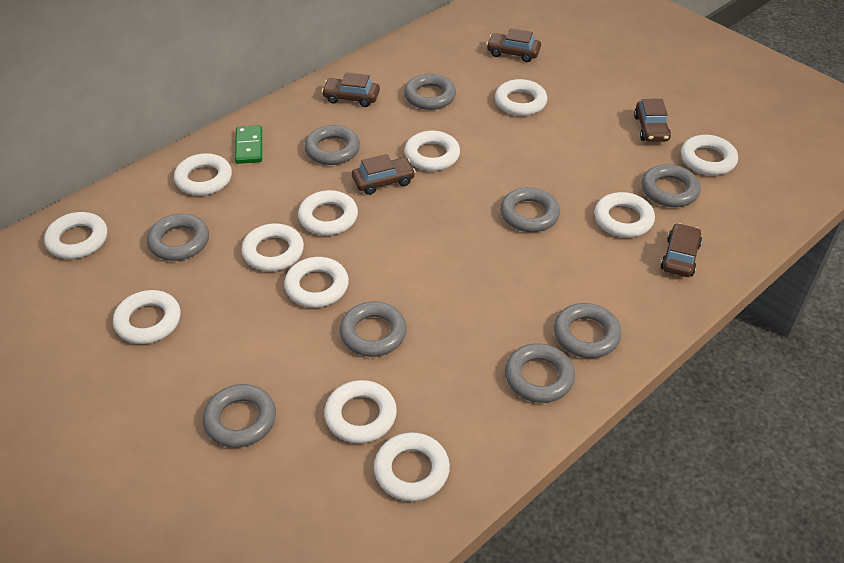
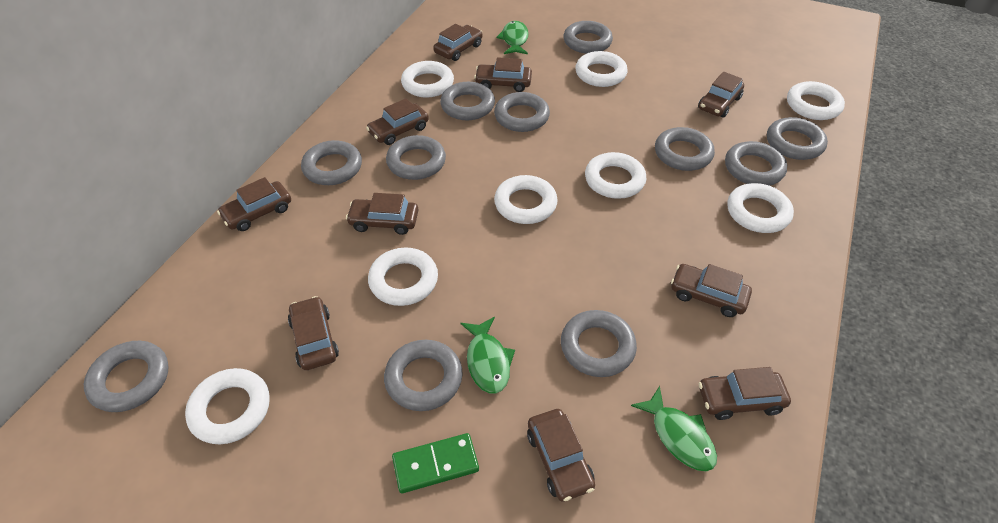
brown car: [322,72,380,107] [352,154,416,195] [486,28,541,62] [634,99,671,142] [661,223,702,277] = 5 -> [217,177,291,231] [288,296,339,370] [346,193,418,235] [366,98,429,145] [433,24,483,61] [474,57,532,92] [527,409,595,502] [671,264,752,317] [698,71,744,118] [699,367,791,420] = 10
green fish: none = 0 -> [461,317,515,394] [496,21,529,54] [631,386,717,471] = 3
grey ring: [147,214,209,261] [203,384,276,448] [304,125,360,165] [339,302,407,357] [404,74,456,110] [500,187,560,232] [505,343,575,403] [554,303,622,358] [642,164,701,207] = 9 -> [84,341,169,412] [301,140,362,185] [384,340,463,411] [386,135,446,180] [440,82,495,120] [494,92,550,132] [561,310,637,377] [563,21,613,54] [655,127,715,171] [725,141,787,186] [767,117,828,160] = 11
white ring: [44,212,107,259] [113,290,181,344] [174,153,232,196] [241,224,304,271] [284,257,349,308] [298,190,358,235] [324,380,397,443] [374,432,450,501] [404,131,460,171] [495,79,547,116] [594,192,655,237] [681,135,738,175] = 12 -> [185,368,270,444] [368,247,438,306] [401,61,454,98] [494,175,558,224] [576,51,628,87] [585,152,646,199] [728,183,794,233] [787,81,845,120] = 8

